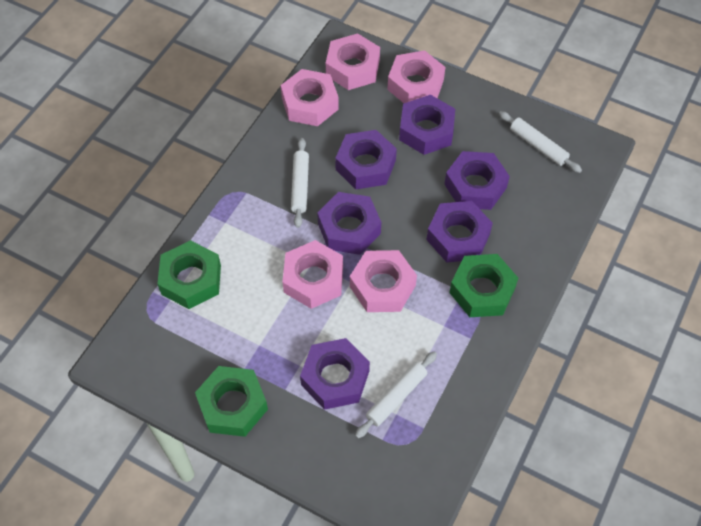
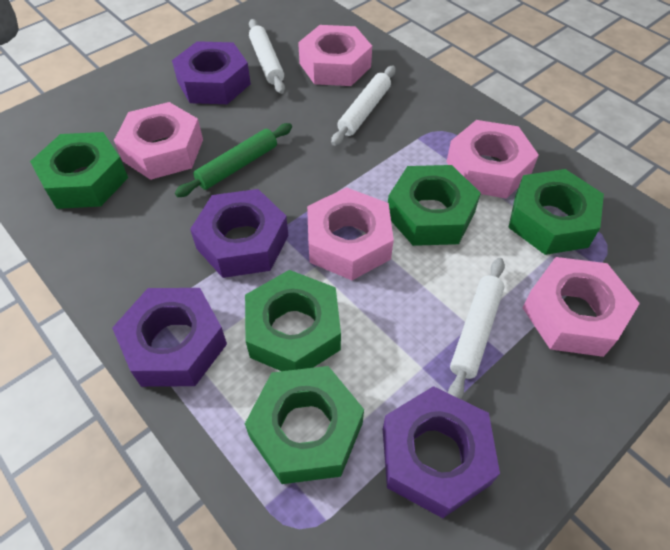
green nut: [157,240,221,309] [195,366,268,437] [449,254,518,317] = 3 -> [30,132,128,209] [245,270,341,371] [245,366,364,484] [388,165,481,246] [508,169,604,255] = 5
green rolling pin: none = 0 -> [175,123,292,197] = 1
purple nut: [300,338,370,410] [317,192,381,255] [335,130,397,189] [399,95,455,155] [427,201,493,262] [444,151,510,210] = 6 -> [112,288,227,387] [172,41,251,104] [190,189,288,278] [383,386,500,518] = 4

